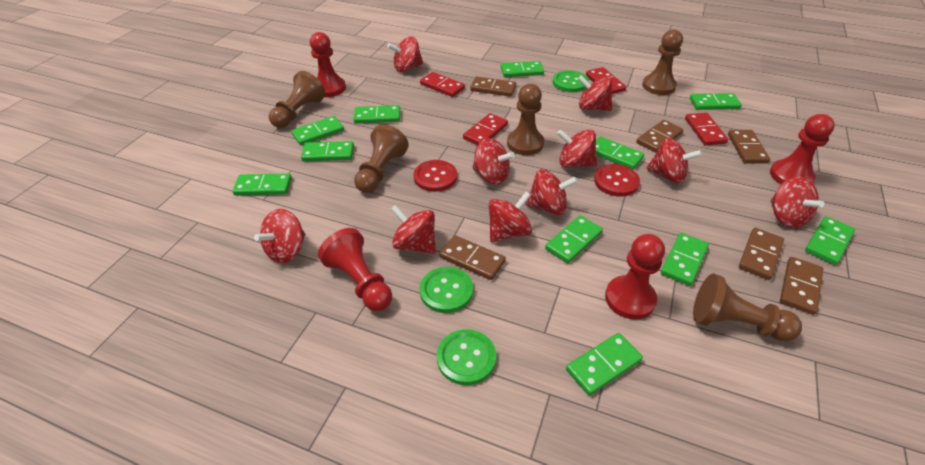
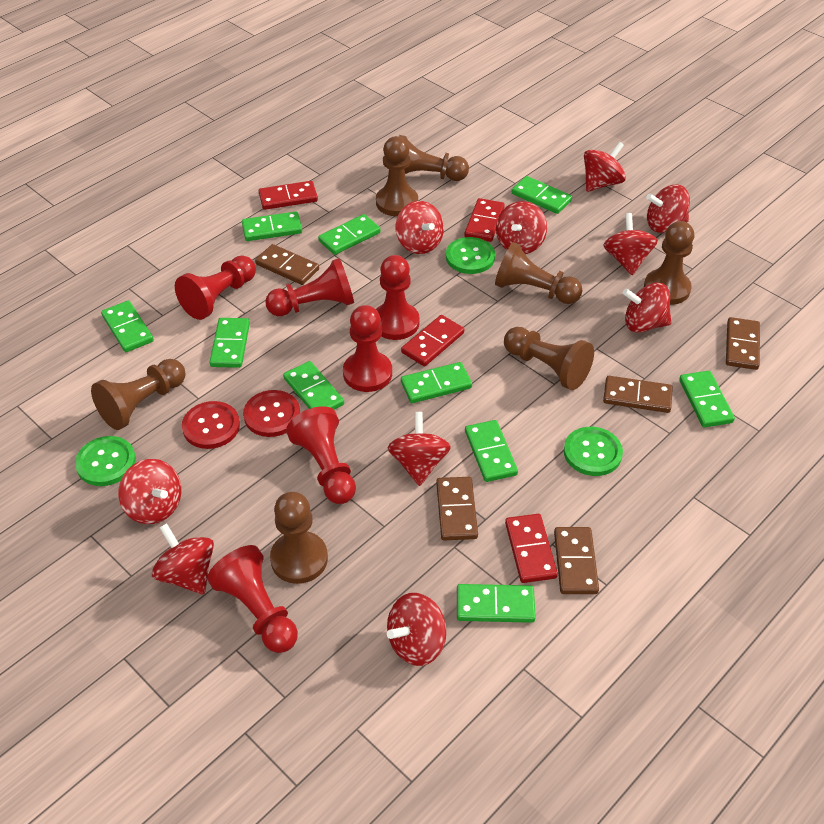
brown domino: [440,235,506,280] [470,77,516,97] [636,120,683,153] [728,130,770,164] [739,228,784,280] [780,257,823,315] = 6 -> [255,244,319,285] [436,477,478,541] [554,527,599,594] [603,376,673,413] [726,317,760,370] = 5
brown pawn: [269,71,325,128] [354,124,409,193] [507,84,544,155] [642,30,683,95] [693,274,802,341] = 5 -> [91,359,186,430] [270,492,328,584] [376,136,418,216] [399,135,469,181] [495,242,583,304] [504,327,594,390] [644,221,694,305] = 7
green domino: [232,173,292,196] [291,116,344,146] [301,141,354,161] [353,105,400,124] [501,61,544,77] [545,215,603,263] [566,333,643,396] [596,136,644,170] [661,233,709,286] [690,93,742,110] [805,216,855,265] = 11 -> [101,301,154,352] [210,318,250,368] [242,211,302,241] [283,361,344,410] [318,214,381,255] [401,362,472,403] [457,584,536,623] [465,420,518,482] [512,176,572,214] [679,371,735,428] = 10
red pawn: [310,32,346,97] [318,228,392,311] [605,234,665,319] [770,114,835,184] = 4 -> [175,256,256,320] [207,545,298,653] [265,258,354,316] [286,406,356,504] [343,305,392,392] [376,255,420,340] = 6

